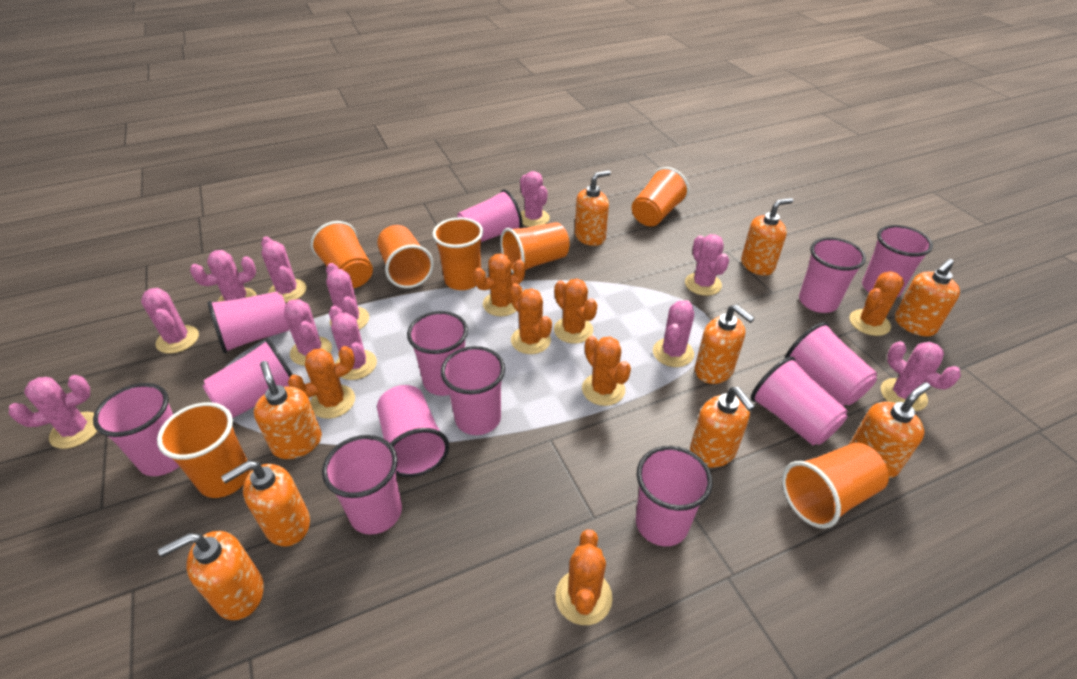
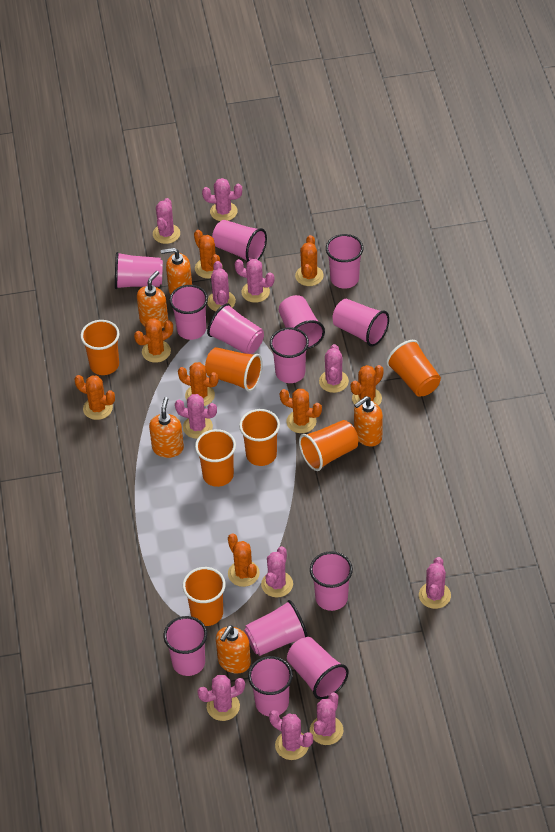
orange cactus: [288,346,355,419] [473,253,525,316] [510,283,552,354] [554,279,598,344] [555,529,613,625] [582,336,631,406] [849,271,904,336] = 7 -> [74,375,115,420] [134,318,173,363] [178,362,219,406] [194,230,223,279] [228,533,260,587] [280,389,322,433] [295,235,324,286] [351,365,384,406] = 8
orange soap dispenser: [158,531,264,620] [221,461,310,547] [254,361,322,459] [575,170,611,246] [690,387,755,468] [695,304,755,384] [741,198,793,276] [850,382,931,478] [895,259,960,336] = 9 -> [137,271,168,328] [149,397,184,458] [161,248,192,294] [216,625,251,673] [354,396,383,447] = 5

